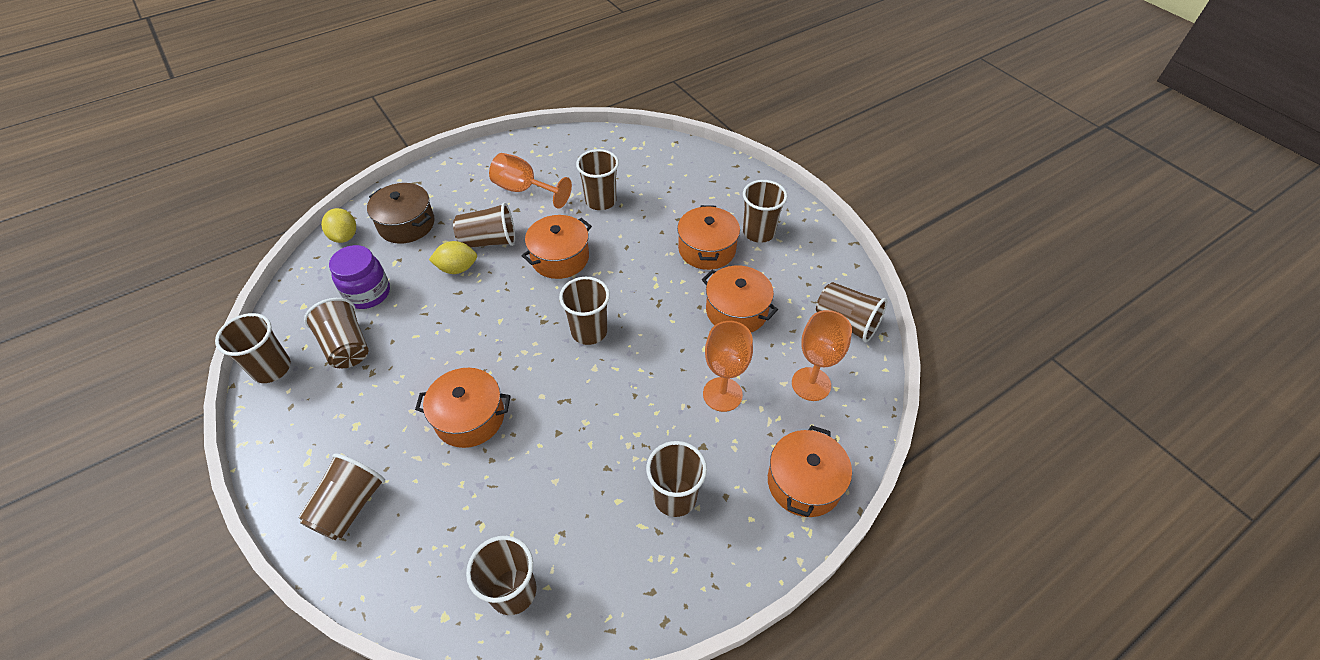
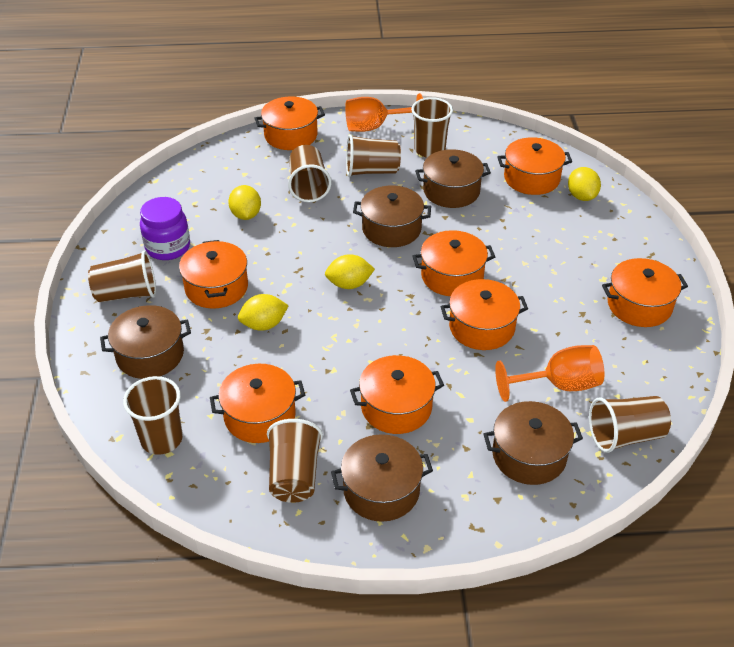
brown cup: [215,313,291,383] [298,453,385,540] [304,298,368,368] [453,202,515,248] [466,536,537,615] [559,277,610,345] [576,149,619,210] [646,441,707,517] [743,180,787,243] [816,282,887,343] = 10 -> [88,250,156,302] [123,376,183,455] [267,419,323,503] [288,145,331,202] [346,134,401,177] [411,97,453,158] [589,396,671,453] = 7
brown pot: [367,183,435,244] = 1 -> [100,305,191,379] [331,434,433,522] [353,185,431,247] [415,149,491,208] [483,401,583,485] = 5
orange goblet: [489,153,572,209] [703,321,753,412] [792,310,852,401] = 3 -> [345,93,423,132] [495,345,604,402] = 2
orange pot: [415,368,511,448] [522,215,592,279] [677,205,740,270] [702,266,778,332] [768,425,852,517] = 5 -> [179,240,248,309] [210,364,305,443] [254,96,325,150] [350,355,444,434] [412,230,495,296] [440,279,528,350] [497,137,572,195] [602,258,688,327] = 8
yellow lemon: [321,208,356,243] [429,241,477,274] = 2 -> [228,185,261,220] [238,294,289,331] [325,254,375,289] [568,167,601,201] = 4

